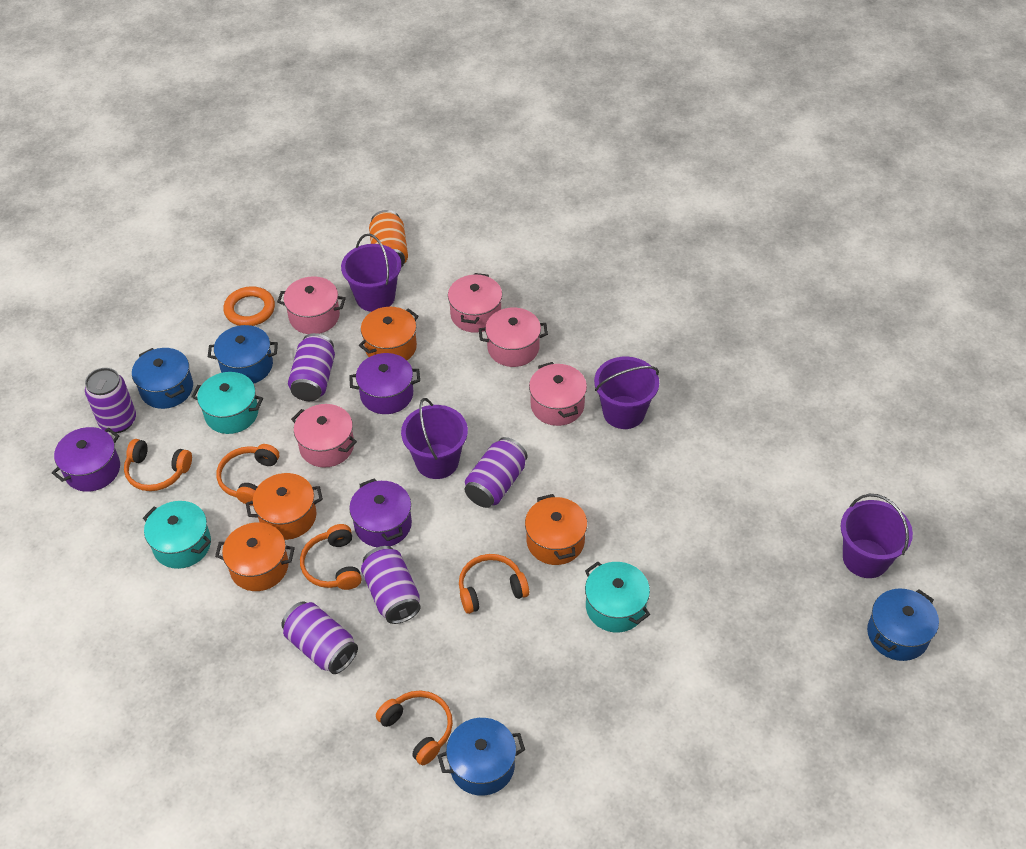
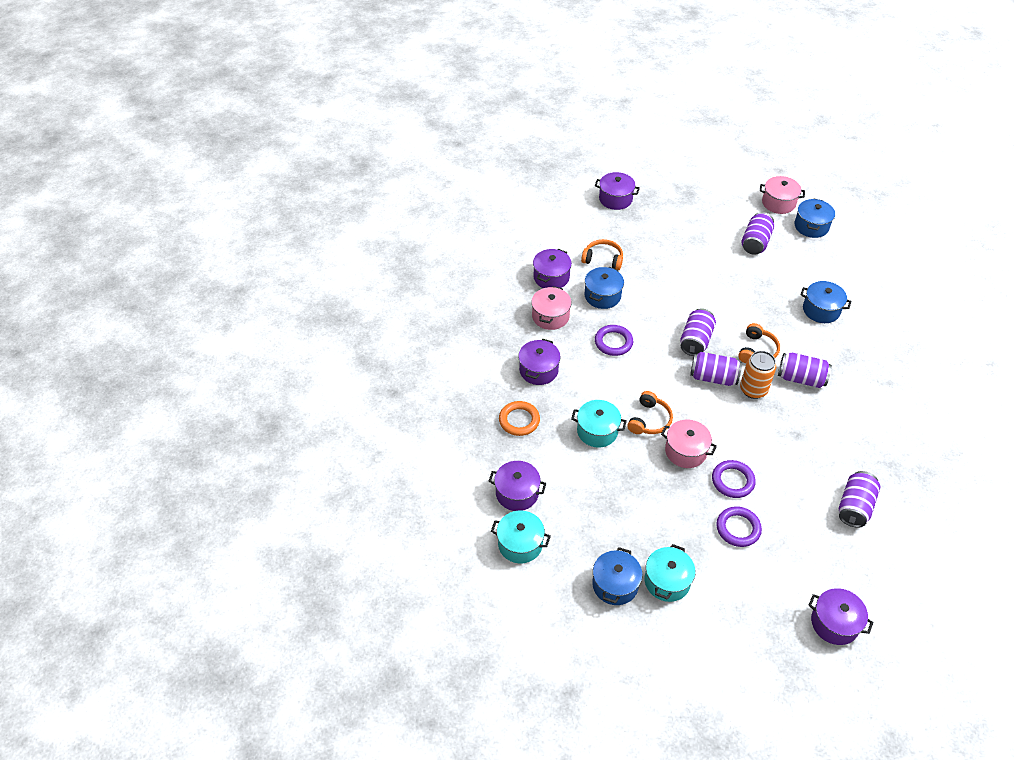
orange headphones: [124,439,192,491] [217,444,279,505] [300,524,362,590] [376,690,453,766] [459,554,529,614] = 5 -> [581,239,623,270] [627,391,673,434] [738,323,780,363] = 3
orange pot: [215,522,295,591] [246,473,323,540] [359,307,419,360] [525,494,587,565] = 4 -> none = 0
pink pot: [277,277,346,334] [291,404,357,467] [448,273,502,333] [479,307,548,367] [529,362,587,426] = 5 -> [531,286,572,330] [661,420,717,468] [760,176,805,214] = 3
purple bucket: [341,233,401,312] [401,398,468,479] [594,357,659,429] [840,494,913,578] = 4 -> none = 0
purple pot: [52,427,120,492] [349,353,420,414] [349,478,412,547] = 3 -> [489,461,547,511] [518,339,560,385] [533,249,572,288] [595,172,640,210] [808,588,874,645] = 5
purple ring: none = 0 -> [595,325,633,356] [712,460,756,498] [716,506,762,547] = 3

